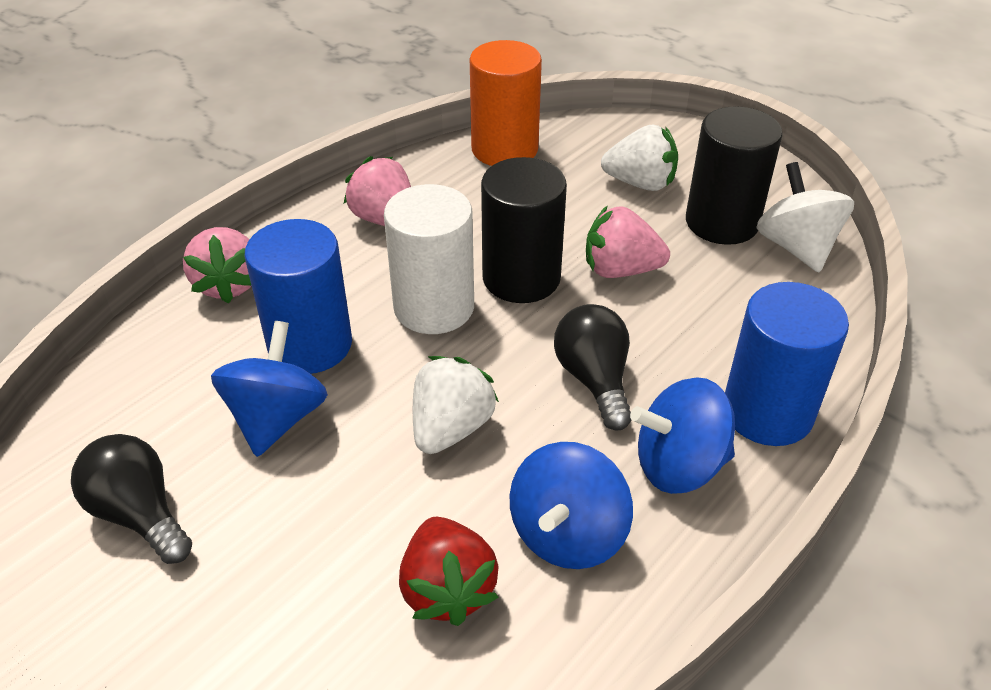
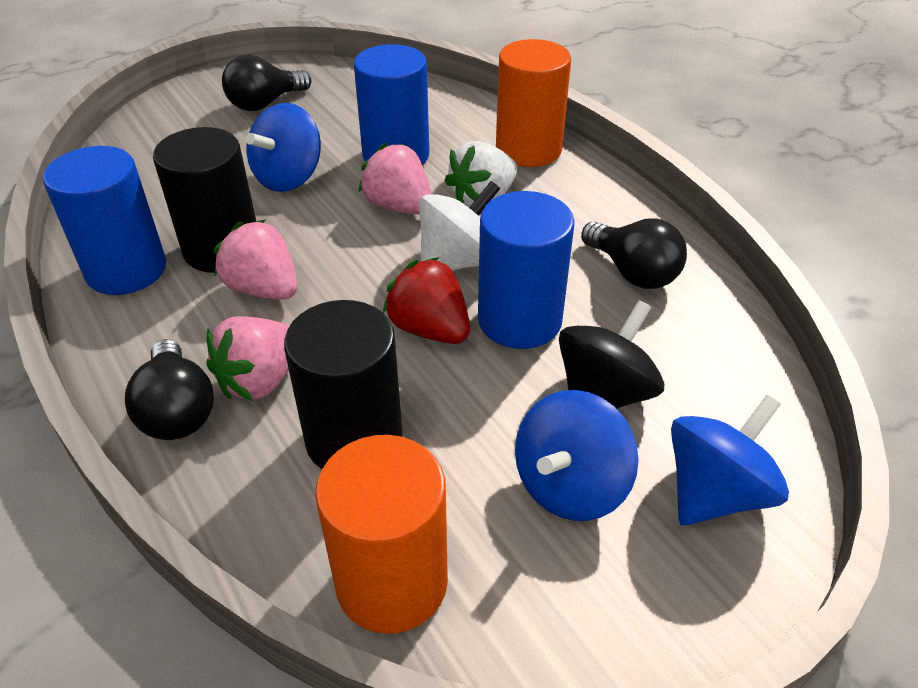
black light bulb: [71,434,192,564] [554,304,632,431] = 2 -> [125,339,214,440] [222,55,312,111] [581,219,687,289] = 3
black spinning top: none = 0 -> [559,300,664,409] = 1
blue cylinder: [245,219,352,374] [725,282,849,446] = 2 -> [43,146,166,295] [354,44,429,165] [478,191,574,349] = 3
orange cylinder: [470,40,542,166] = 1 -> [315,435,448,634] [496,39,571,167] = 2
white cylinder: [384,184,474,334] = 1 -> none = 0
white strawberry: [413,356,499,454] [601,124,678,191] = 2 -> [444,141,517,207] = 1

